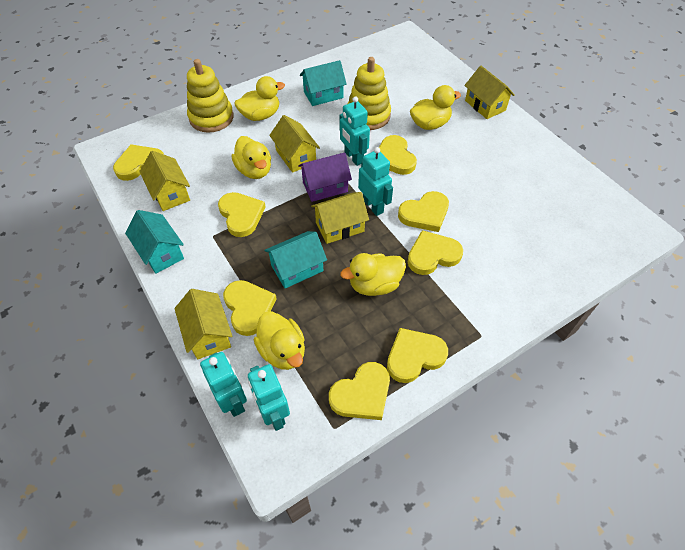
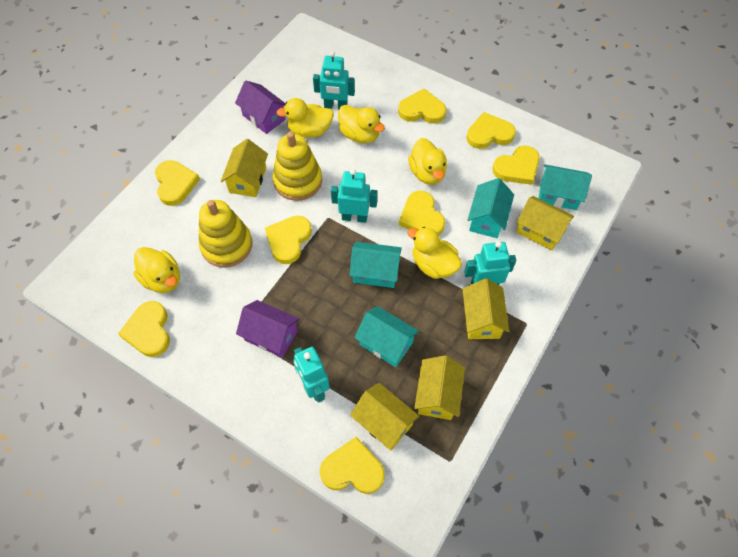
purple house: [298,152,352,202] = 1 -> [235,81,286,134] [236,300,300,358] = 2
turquoise house: [125,210,184,274] [264,231,327,289] [300,60,347,106] = 3 -> [349,242,402,288] [354,306,419,367] [468,178,514,238] [539,164,592,210] = 4

